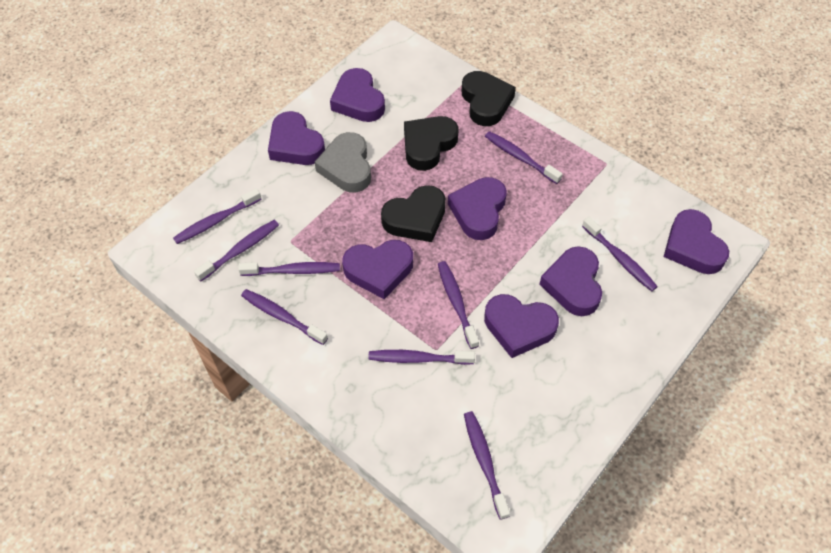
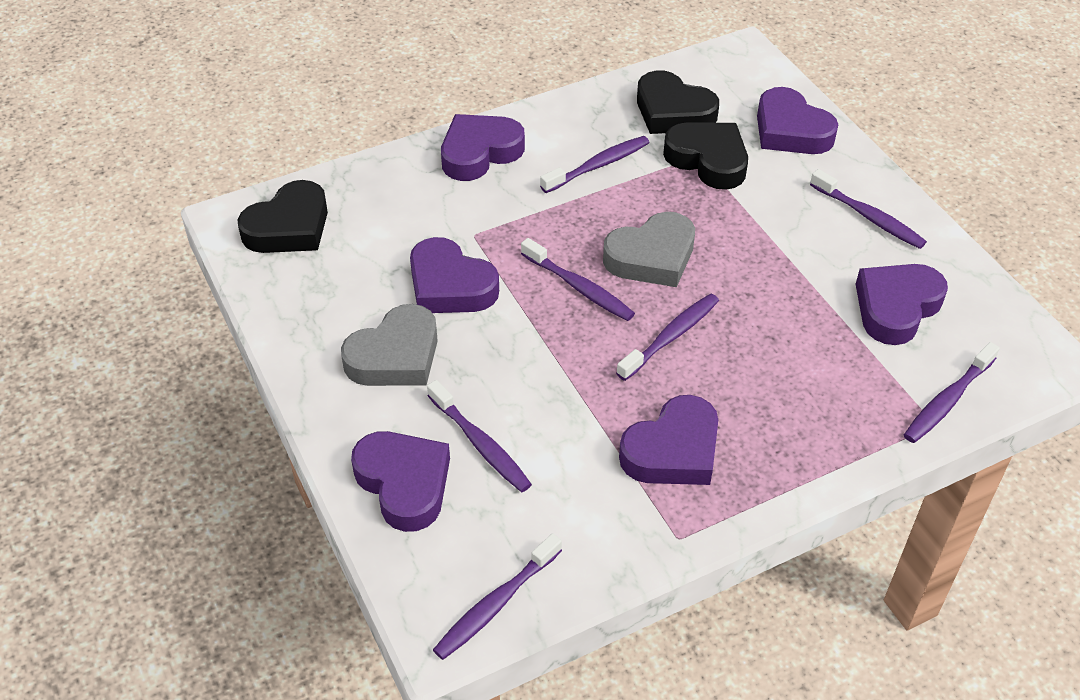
grey heart: [315,132,371,193] = 1 -> [341,304,438,386] [603,212,695,287] = 2
purple heart: [268,111,325,165] [330,68,385,122] [342,240,413,299] [448,177,507,240] [484,294,559,358] [539,246,602,316] [664,209,729,274] = 7 -> [351,431,450,532] [410,237,499,313] [441,114,525,181] [619,395,718,485] [757,87,838,154] [856,264,948,345] = 6
purple toothbrush: [173,188,261,244] [194,220,279,281] [238,262,340,276] [241,289,328,345] [368,350,475,365] [438,261,479,349] [464,411,510,520] [485,131,563,184] [582,217,658,292] = 9 -> [427,380,532,492] [433,533,562,660] [521,238,635,321] [540,136,649,193] [616,294,719,381] [810,169,927,249] [904,342,1000,443] = 7

